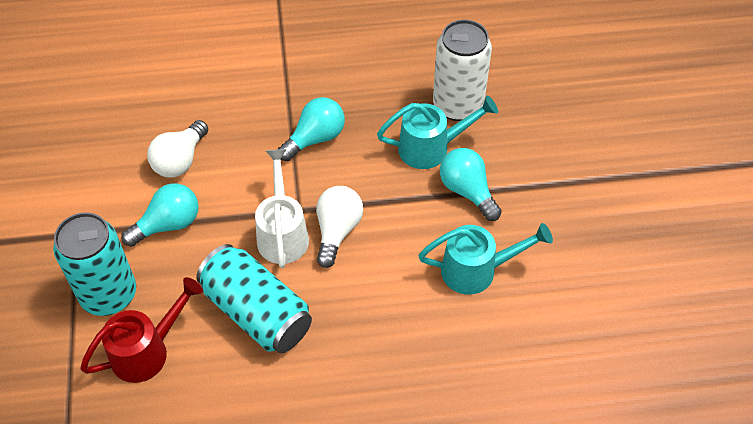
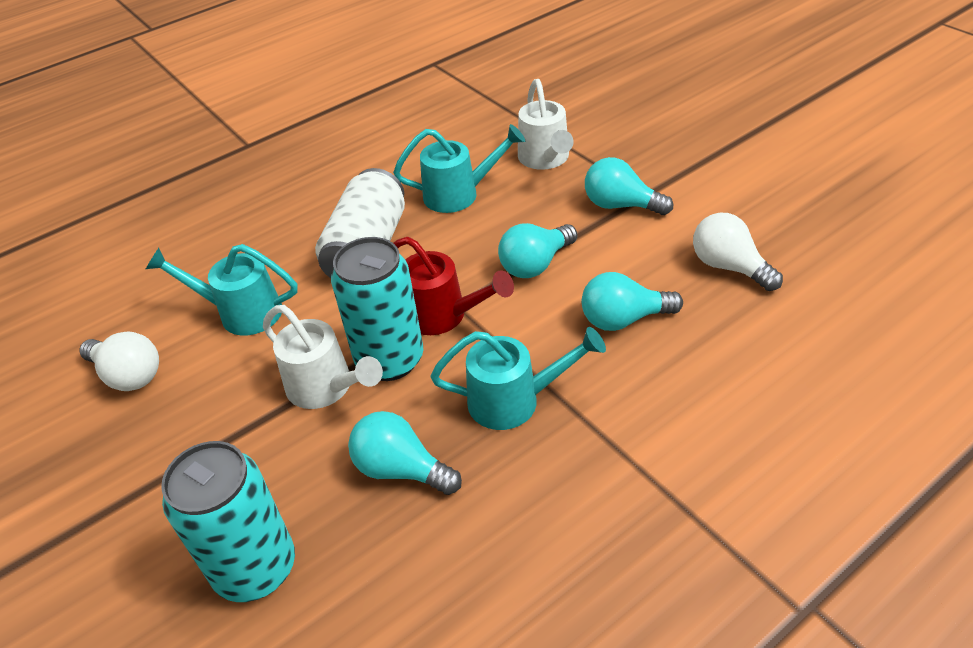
turquoise light bulb: [121,183,199,247] [277,97,345,161] [440,148,502,221] = 3 -> [348,411,462,495] [498,223,577,278] [582,272,683,331] [585,157,673,215] = 4
turquoise watering can: [377,96,498,169] [419,223,553,295] = 2 -> [146,244,298,336] [393,124,525,213] [431,327,606,430] = 3
white watering can: [255,149,309,268] = 1 -> [263,305,383,409] [518,79,574,170] = 2

